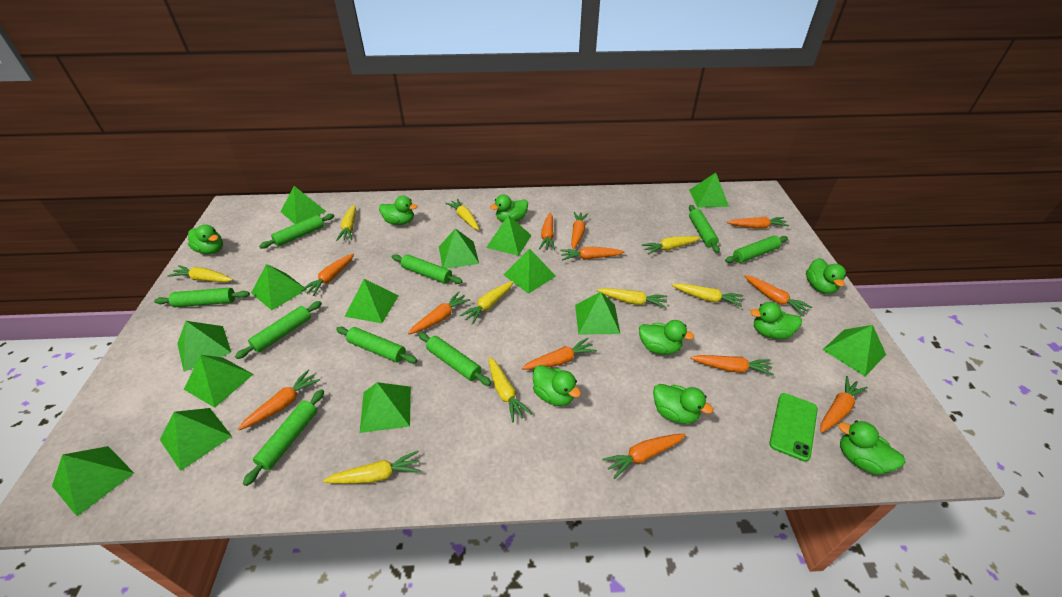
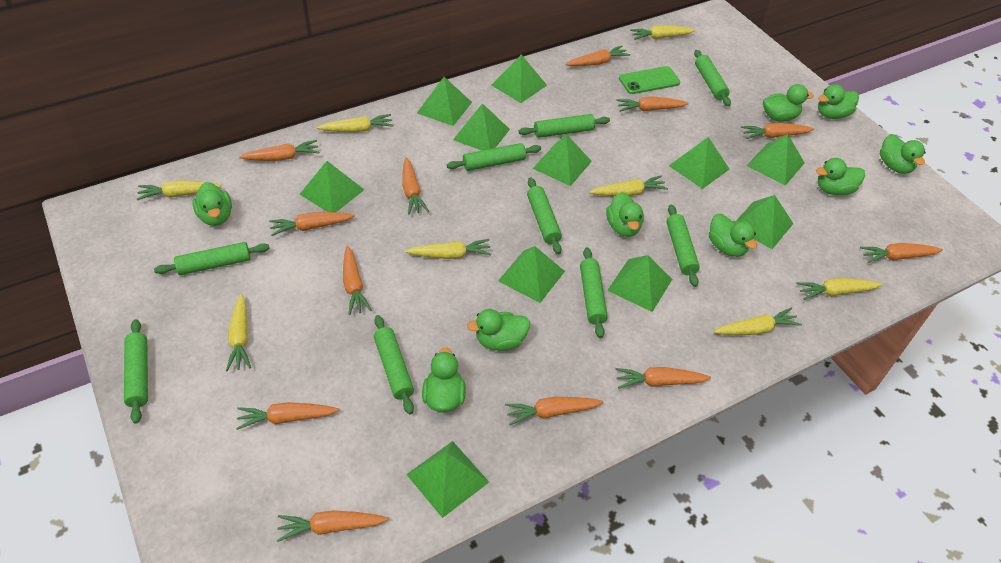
green pyramid: [52,446,134,516] [160,408,232,471] [177,321,231,372] [184,355,253,408] [251,264,307,310] [281,186,327,224] [345,279,399,323] [360,382,411,433] [439,228,479,269] [486,215,532,256] [504,248,556,294] [575,292,620,335] [689,173,729,208] [823,325,886,376] = 14 -> [300,161,365,212] [406,441,489,518] [417,77,472,126] [453,103,510,151] [491,54,547,103] [498,246,565,303] [533,134,592,186] [607,255,672,312] [669,137,729,189] [736,195,794,249] [747,134,805,186] = 11
yellow carrot: [168,265,233,282] [323,451,421,484] [336,205,356,241] [445,199,479,230] [460,281,514,324] [489,357,532,422] [597,288,667,308] [641,236,701,255] [671,283,743,307] = 9 -> [137,180,222,200] [226,294,251,371] [317,114,393,132] [405,239,491,259] [589,176,668,196] [630,25,695,40] [714,307,802,335] [796,278,883,300] = 8

